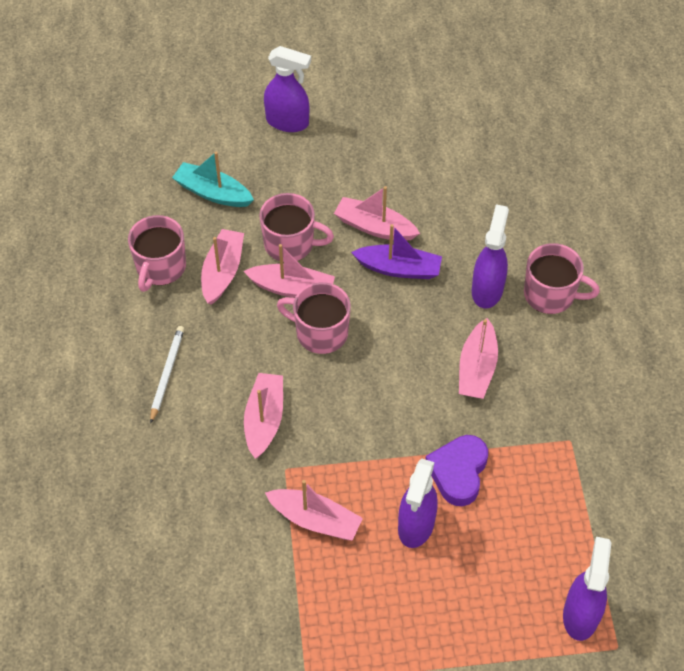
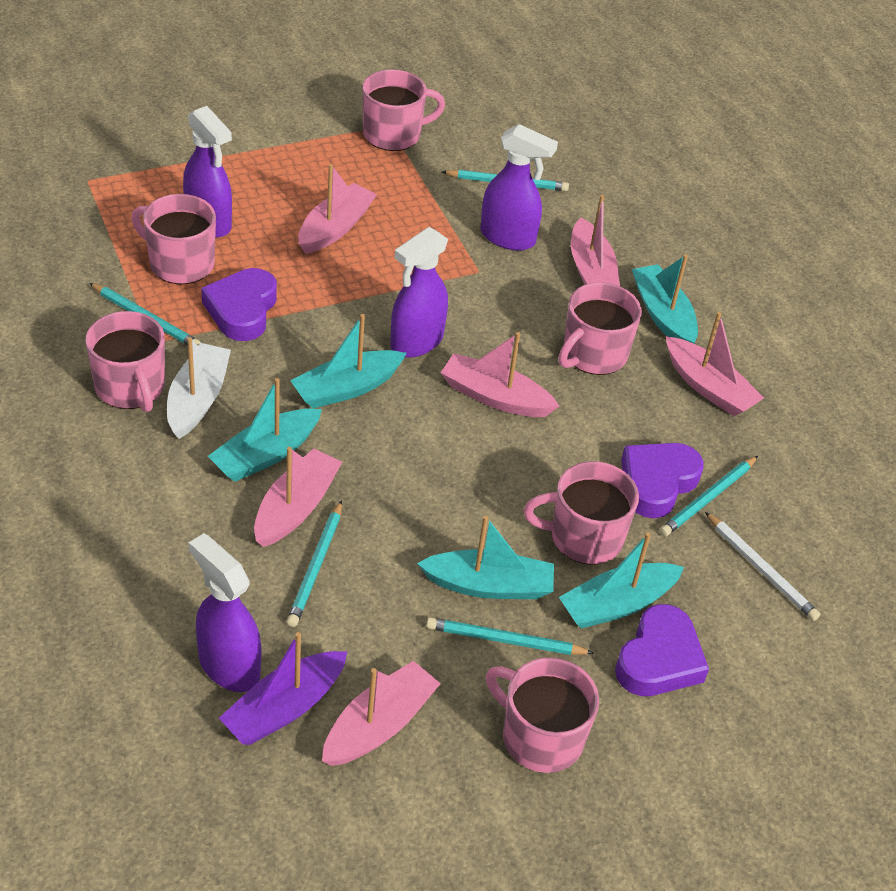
pink mug: [128,215,186,292] [259,193,334,262] [277,282,351,354] [524,243,600,314] = 4 -> [86,311,165,412] [131,194,216,284] [363,70,445,151] [486,658,599,773] [524,461,639,565] [558,282,642,375] = 6
purple heart: [425,435,488,506] = 1 -> [201,268,277,341] [615,604,709,696] [621,443,704,518] = 3
turquoise boat: [172,152,254,207] = 1 -> [208,378,322,482] [290,314,406,408] [417,516,554,599] [559,533,684,629] [632,254,698,344] = 5
turquoise pencil: none = 0 -> [89,283,201,346] [287,500,342,627] [427,617,594,655] [442,170,569,191] [660,456,758,536] = 5
white boat: none = 0 -> [167,337,231,439] = 1

